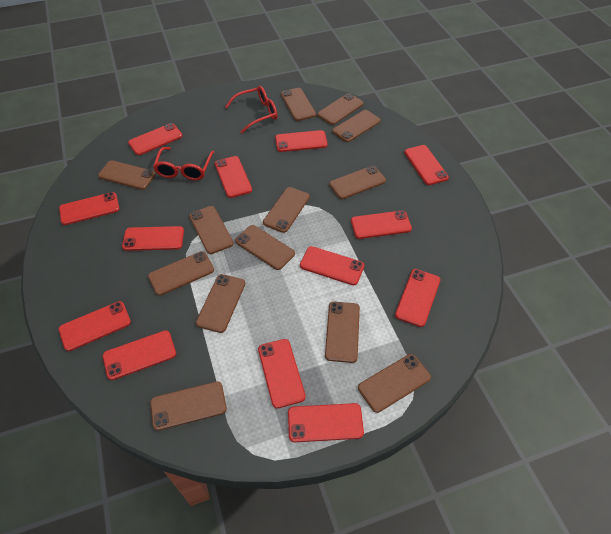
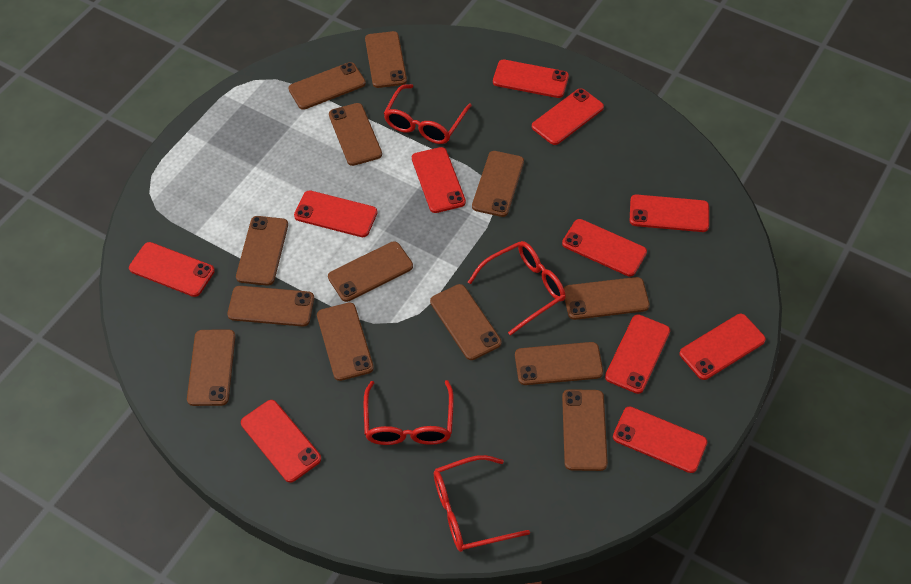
red glasses: [153,147,214,180] [225,86,278,133] = 2 -> [364,380,454,445] [384,84,472,144] [434,455,530,552] [468,241,566,336] = 4
red phone: [59,192,119,225] [59,301,131,351] [103,330,176,380] [122,226,184,251] [128,123,183,155] [215,156,252,198] [258,339,306,408] [275,130,328,152] [288,403,364,442] [300,246,364,285] [351,211,412,239] [395,269,440,327] [404,145,449,185] = 13 -> [129,242,215,297] [241,400,321,483] [294,190,378,237] [412,147,466,213] [493,60,569,98] [532,88,604,145] [562,219,647,277] [605,314,670,394] [613,407,707,473] [630,194,709,232] [679,314,766,380] = 11

